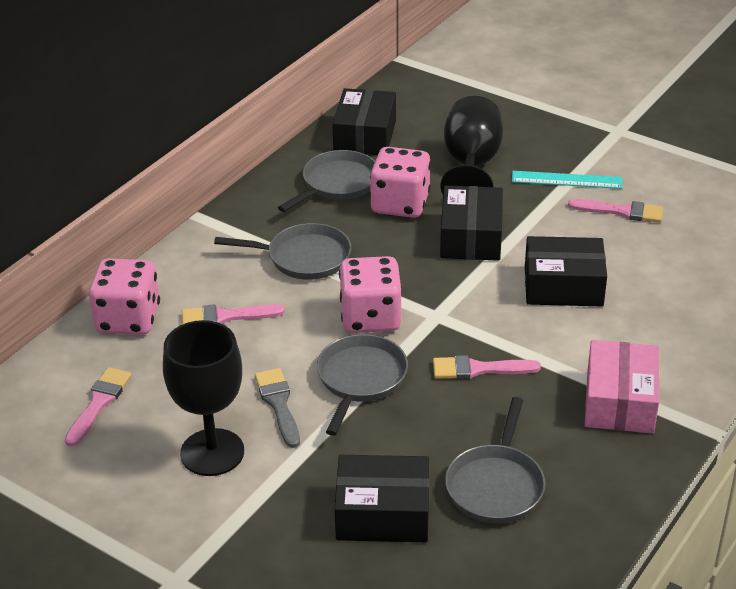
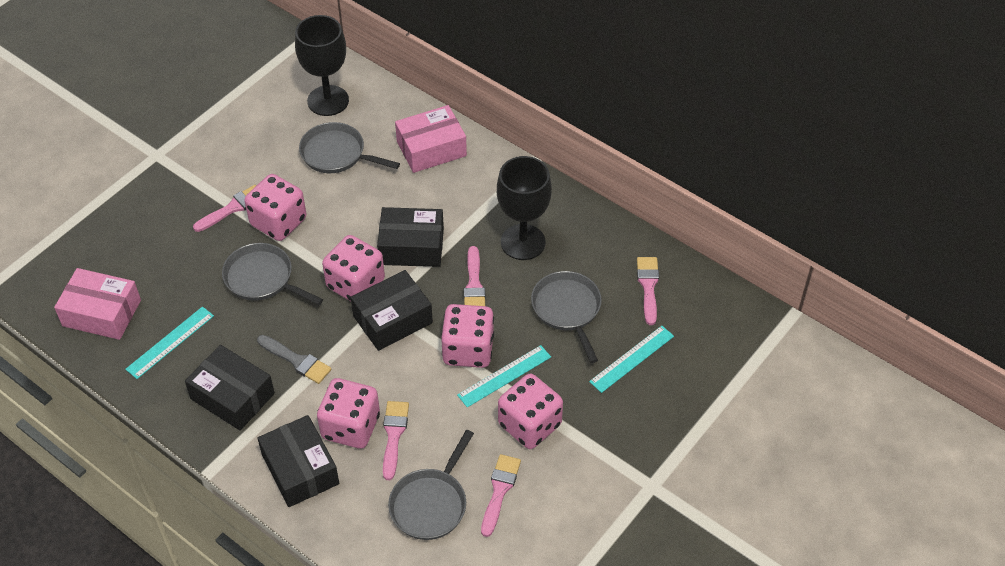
pink box: [585,340,659,434] = 1 -> [54,268,141,340] [395,105,467,173] = 2
pink brush: [65,367,132,447] [182,304,285,325] [433,355,541,379] [568,199,663,223] = 4 -> [193,185,256,232] [383,401,409,480] [464,246,486,306] [481,454,521,537] [637,257,659,325] = 5
pink dice: [89,258,160,335] [339,256,402,333] [370,147,431,218] = 3 -> [244,174,306,241] [317,378,380,449] [322,235,385,301] [441,304,494,368] [498,374,563,449] = 5
turquoise ruler: [512,171,622,189] = 1 -> [125,307,214,379] [457,345,551,407] [589,326,674,393] = 3

